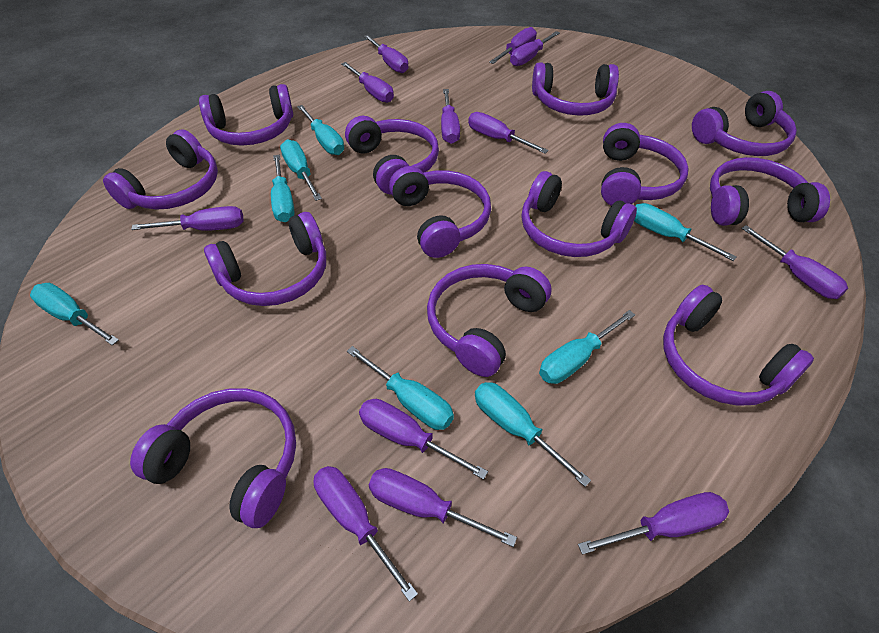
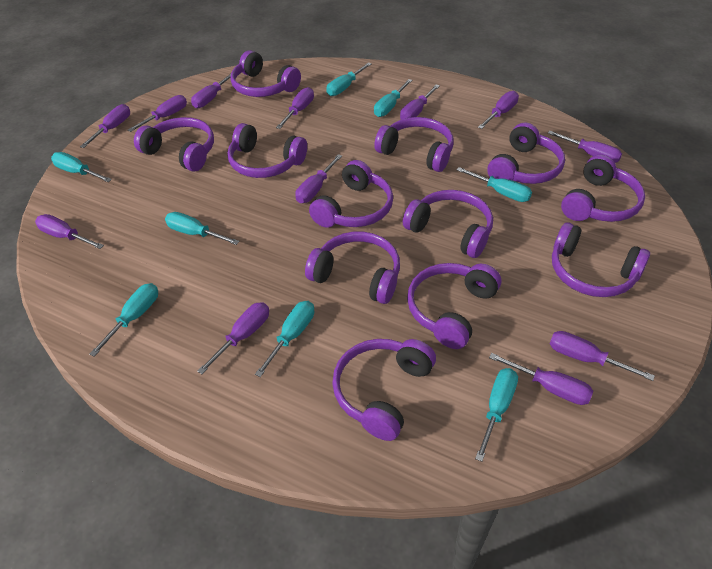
purple headphones: [103,129,218,210] [130,388,296,528] [199,84,293,146] [204,212,326,306] [345,116,439,194] [389,166,491,258] [427,264,552,377] [521,171,637,257] [532,62,619,116] [601,123,689,206] [663,285,814,406] [692,91,797,156] [710,157,830,226] = 13 -> [134,117,214,172] [227,123,307,178] [230,50,301,97] [305,232,400,304] [309,160,393,228] [332,339,436,441] [374,117,454,172] [403,190,493,258] [407,263,501,349] [487,122,565,184] [552,222,650,297] [561,155,645,222] = 12

